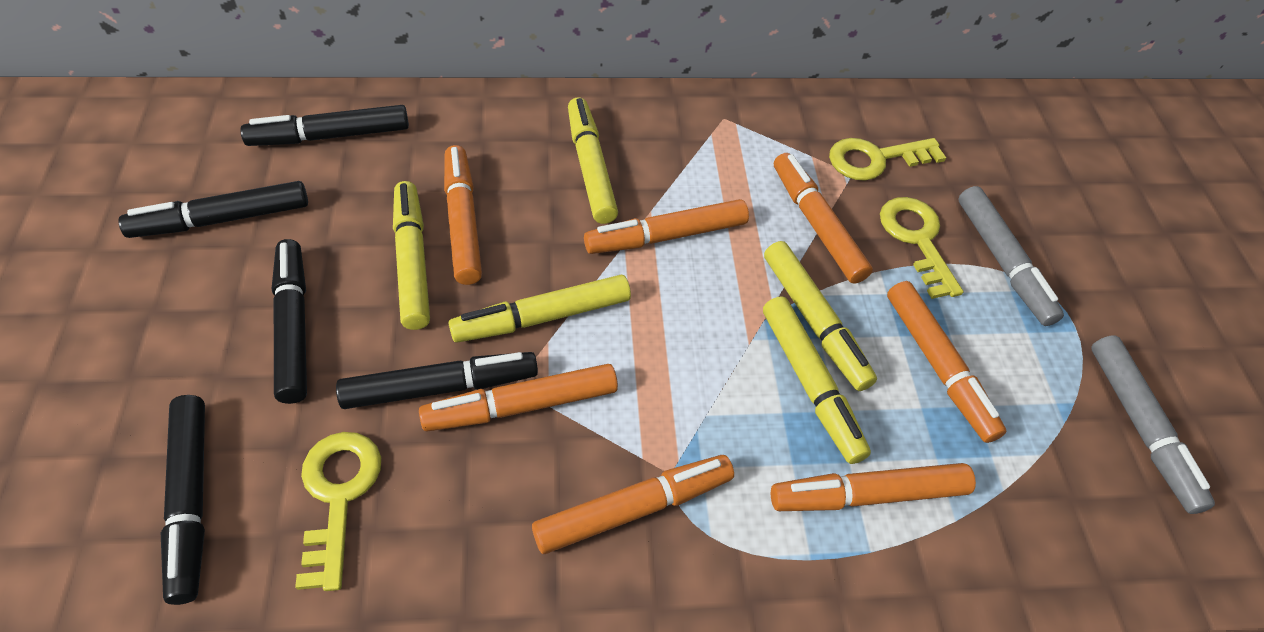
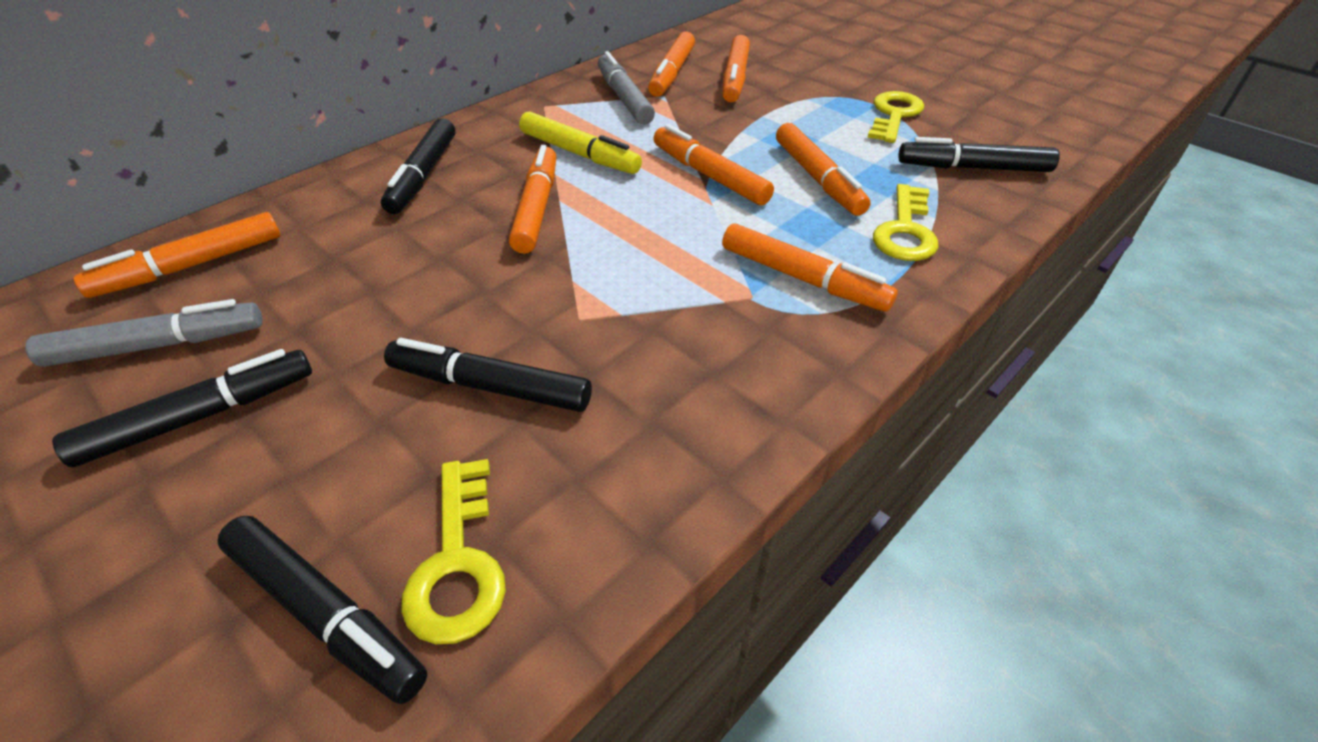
yellow marker: [393,181,430,330] [449,275,631,343] [568,97,618,224] [763,296,871,464] [764,241,877,391] = 5 -> [519,111,642,174] = 1

